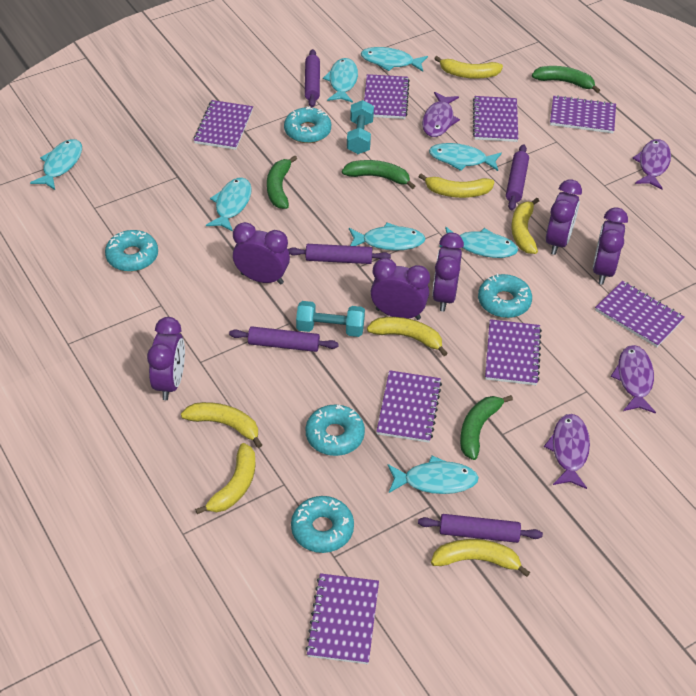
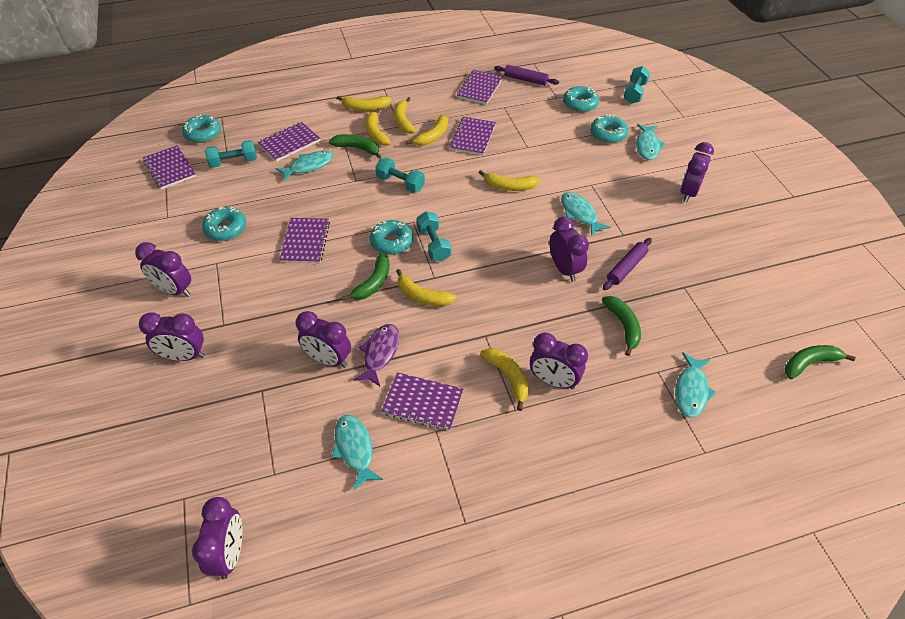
purple clock: [147,317,185,400] [233,222,290,285] [371,258,430,320] [432,232,464,312] [546,179,582,255] [593,207,628,285] = 6 -> [135,242,191,297] [139,312,205,361] [192,497,242,579] [296,311,351,368] [530,332,588,389] [549,216,589,282] [680,142,714,203] = 7
purple fish: [422,92,460,137] [544,414,590,489] [610,345,656,414] [632,139,671,189] = 4 -> [354,324,399,386] = 1
purple notebook: [194,100,253,150] [305,573,379,664] [364,74,410,119] [376,370,442,443] [473,96,518,142] [485,319,542,385] [550,95,616,133] [595,281,685,347] = 8 -> [143,145,196,190] [258,122,320,162] [279,218,330,263] [381,372,463,431] [449,117,496,155] [457,70,503,104] = 6
purple rolling pin: [229,326,339,352] [288,244,391,264] [305,49,320,107] [418,514,543,543] [506,144,529,210] = 5 -> [494,65,559,85] [603,238,652,290] = 2
turquoise dumbbell: [296,301,365,337] [347,100,374,154] = 2 -> [205,140,257,168] [375,158,425,193] [416,211,451,261] [624,66,650,104] = 4
turquoise fish: [30,139,82,190] [206,178,252,232] [323,58,358,103] [349,222,426,250] [361,47,428,72] [388,456,479,494] [429,143,502,171] [440,227,518,258] = 8 -> [276,151,334,181] [332,415,383,491] [561,192,611,236] [636,124,665,160] [675,352,716,418] = 5

